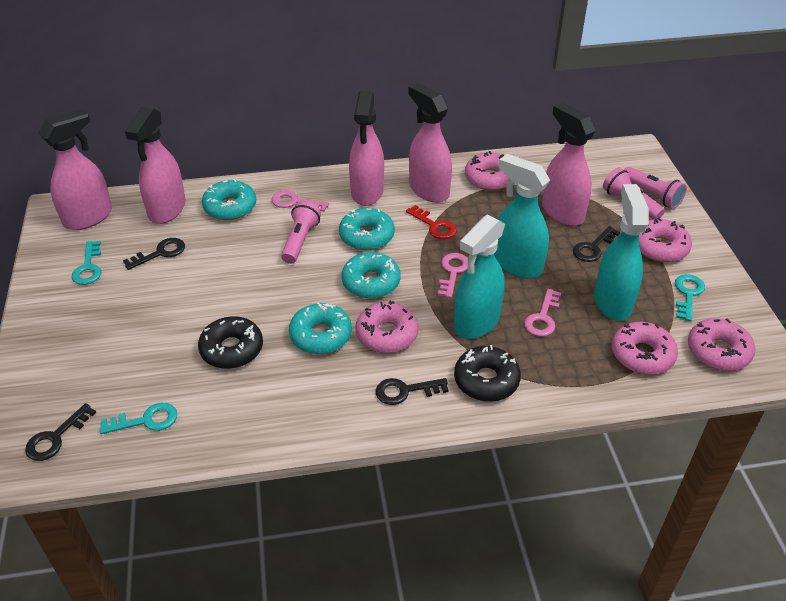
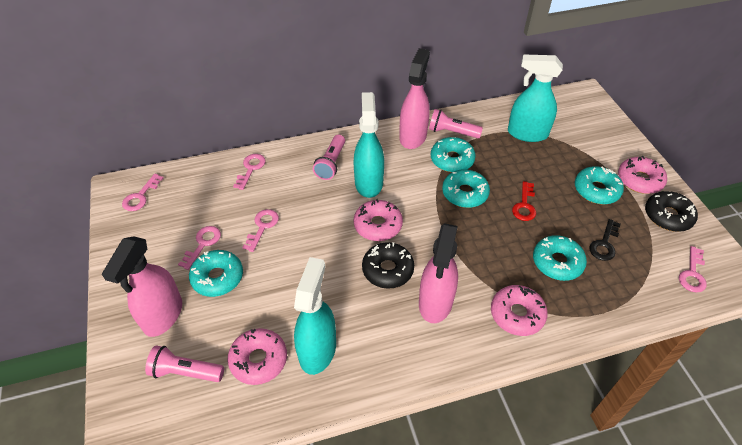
black key: [25,403,96,461] [123,238,185,270] [376,378,449,405] [573,226,620,262] = 4 -> [589,219,621,261] = 1
pink donut: [355,300,418,353] [465,151,510,191] [611,322,678,375] [639,217,692,262] [688,318,755,371] = 5 -> [228,328,287,385] [354,199,403,241] [491,285,548,336] [618,156,667,194] = 4
pink key: [272,190,329,212] [438,253,468,298] [524,289,561,337] = 3 -> [122,174,164,211] [178,226,221,270] [233,154,266,190] [242,209,279,252] [679,246,706,293] = 5
pink spray bottle: [39,109,112,230] [125,107,186,224] [349,91,384,206] [409,83,452,203] [542,103,595,226] = 5 -> [102,236,182,337] [399,48,430,149] [419,224,458,323] = 3
turquoise donut: [202,179,256,220] [289,303,352,354] [339,208,395,250] [341,252,401,298] = 4 -> [189,250,243,297] [431,137,476,172] [442,169,490,208] [533,235,587,281] [575,166,624,205] = 5
turquoise key: [72,241,102,285] [100,403,177,434] [675,274,705,321] = 3 -> none = 0

